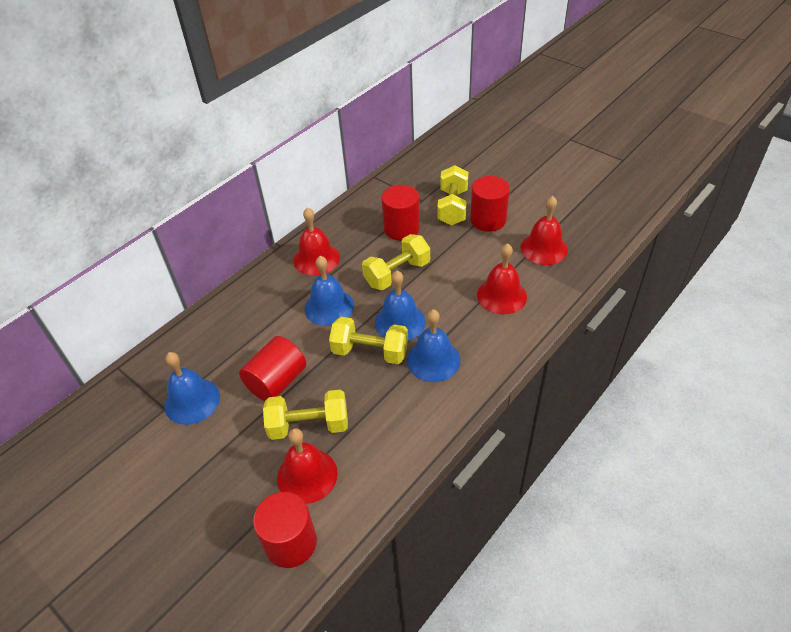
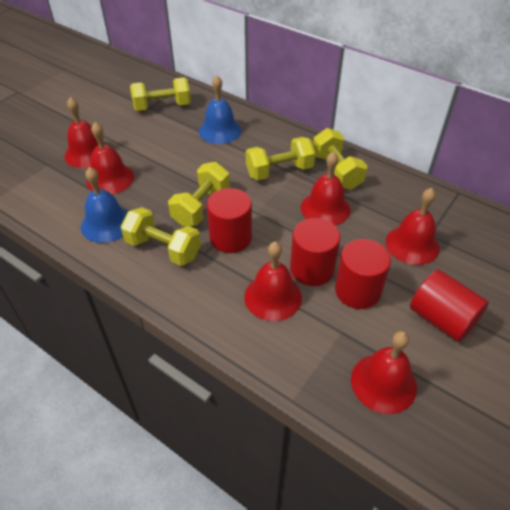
blue bell: [164,352,220,425] [305,256,354,326] [375,271,425,341] [407,309,460,382] = 4 -> [81,167,128,243] [199,75,241,144] = 2
red bell: [277,428,338,504] [294,207,340,276] [477,243,527,314] [520,196,568,265] = 4 -> [64,97,107,168] [87,122,134,194] [244,241,302,321] [301,152,351,226] [351,331,417,414] [386,188,440,265] = 6
yellow dumbbell: [263,390,348,440] [329,317,408,364] [362,234,430,290] [437,165,468,225] = 4 -> [121,207,201,266] [130,77,191,111] [168,162,230,226] [246,137,316,180] [313,128,367,190] = 5

